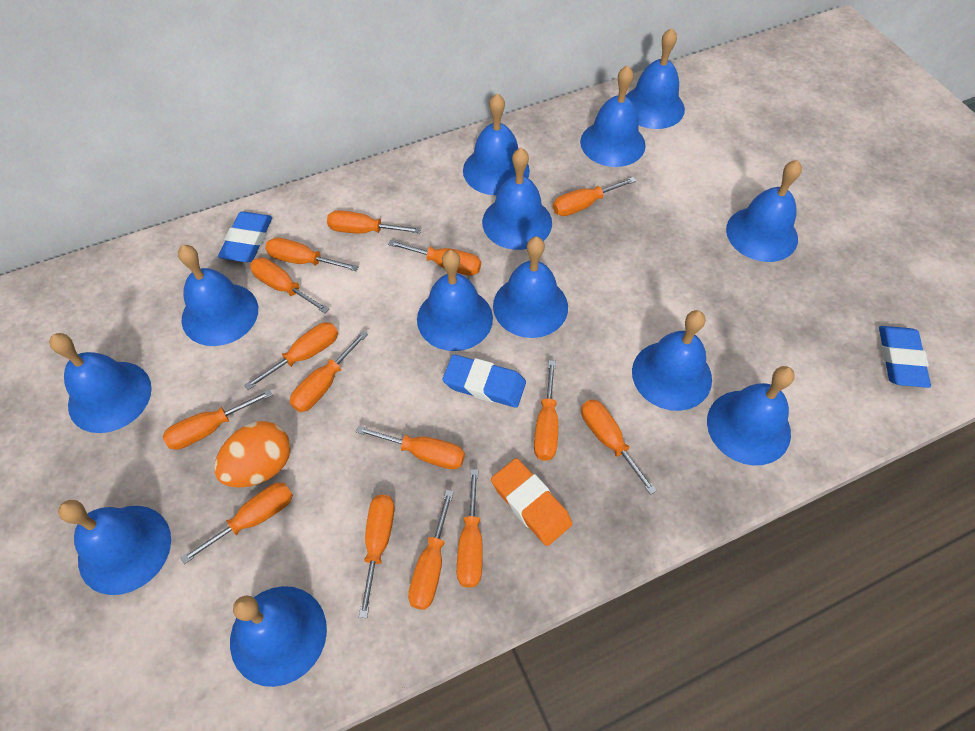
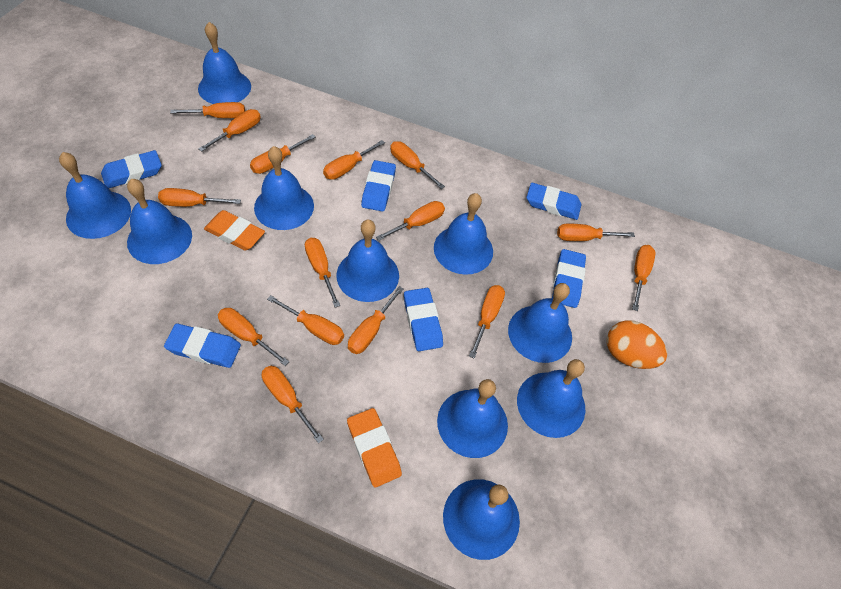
blue bell: [49,333,152,433] [58,500,171,595] [178,245,258,346] [230,586,327,687] [417,250,493,351] [463,93,530,195] [482,148,552,250] [493,237,568,338] [580,65,646,167] [626,28,685,129] [632,310,712,411] [707,366,795,465] [726,160,802,262] = 13 -> [59,152,131,239] [127,179,192,264] [198,22,251,104] [254,146,314,230] [336,219,399,302] [434,193,493,275] [437,379,508,458] [443,479,520,560] [508,283,572,363] [517,359,585,438] = 10
blue eraser: [218,211,272,262] [442,354,526,408] [879,326,931,388] = 3 -> [101,150,162,188] [164,324,241,368] [361,160,396,212] [404,288,443,351] [527,183,581,220] [552,249,586,308] = 6
orange eraser: [491,458,572,546] = 1 -> [204,210,265,251] [347,408,402,488] = 2

